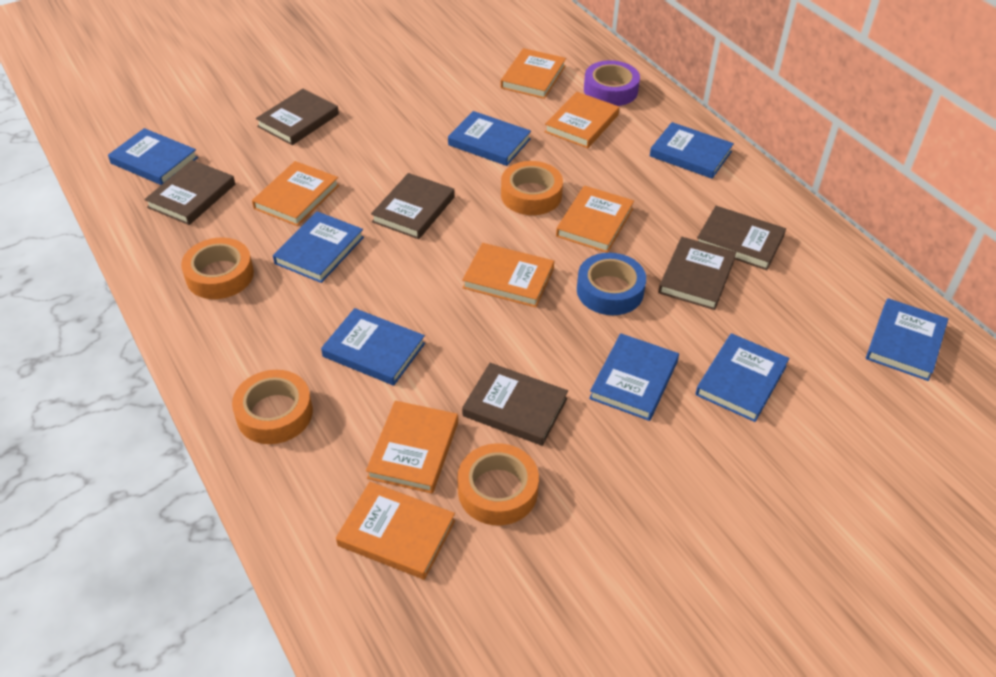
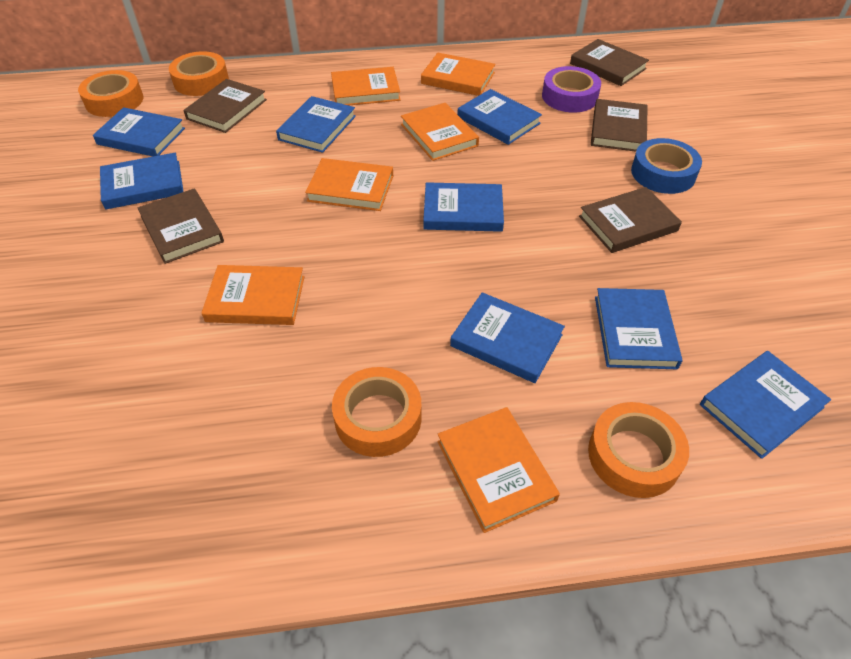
brown book: [144,160,235,225] [256,89,339,145] [371,173,455,239] [462,363,568,446] [658,237,736,310] [697,206,786,270] = 6 -> [137,188,224,264] [183,79,267,133] [570,39,649,86] [579,187,682,253] [591,99,648,152] = 5
orange book: [252,161,339,226] [336,482,455,580] [366,401,458,494] [462,243,554,307] [501,48,566,99] [545,92,619,148] [556,186,634,253] = 7 -> [201,265,305,325] [305,158,393,211] [331,67,401,105] [401,103,479,161] [421,53,496,96] [437,407,560,533] = 6

